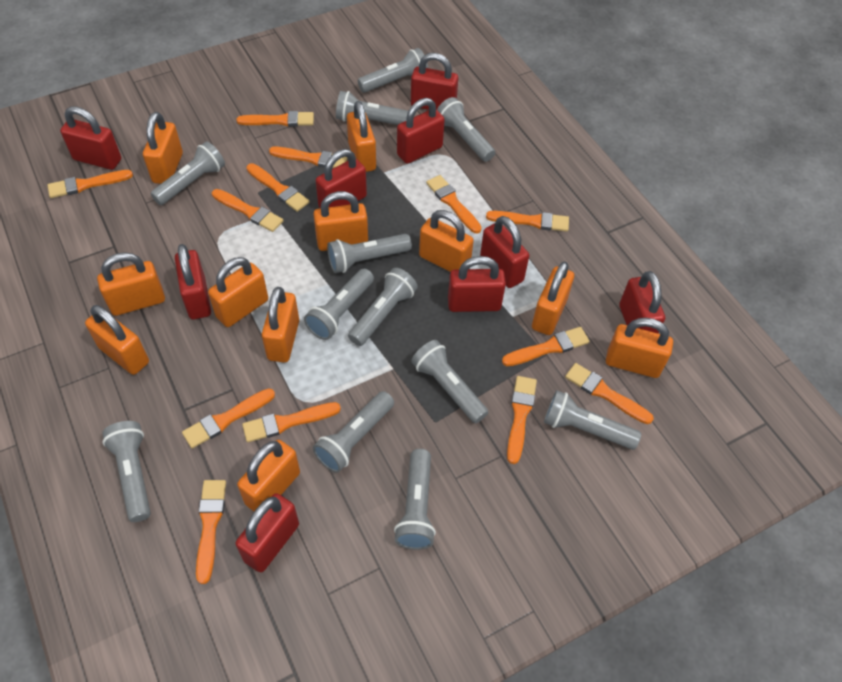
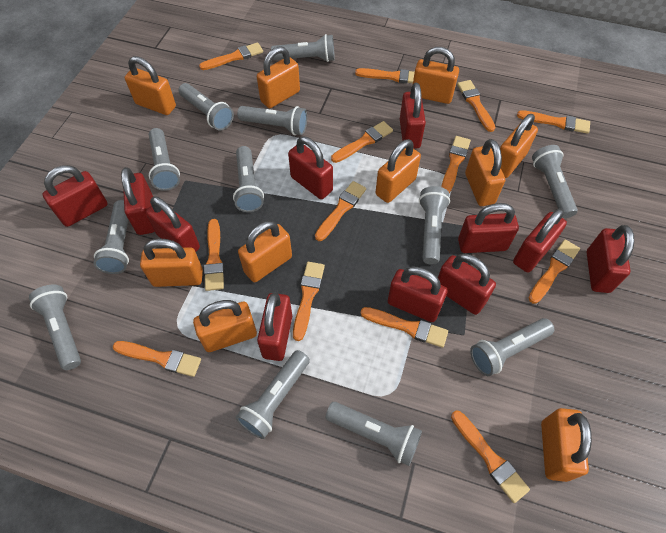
orange padlock: [85,305,149,375] [97,252,165,316] [143,112,183,184] [208,257,268,327] [237,440,300,511] [262,287,299,363] [313,191,368,251] [347,101,376,172] [419,210,474,272] [532,261,574,335] [606,318,673,378] = 11 -> [125,56,176,115] [140,239,203,287] [193,300,257,352] [238,221,292,282] [257,46,300,108] [375,139,421,203] [413,47,459,104] [465,139,505,206] [500,114,538,178] [541,408,592,482] = 10
red padlock: [60,106,121,170] [175,244,211,319] [236,493,299,572] [316,149,367,208] [397,98,445,164] [411,53,458,110] [448,256,506,312] [480,216,529,288] [619,271,665,333] = 9 -> [43,165,107,227] [121,167,155,235] [146,196,200,252] [257,292,292,361] [288,136,333,199] [388,267,448,322] [400,83,426,149] [438,254,496,315] [458,203,519,253] [513,208,567,273] [586,225,634,293] = 11

